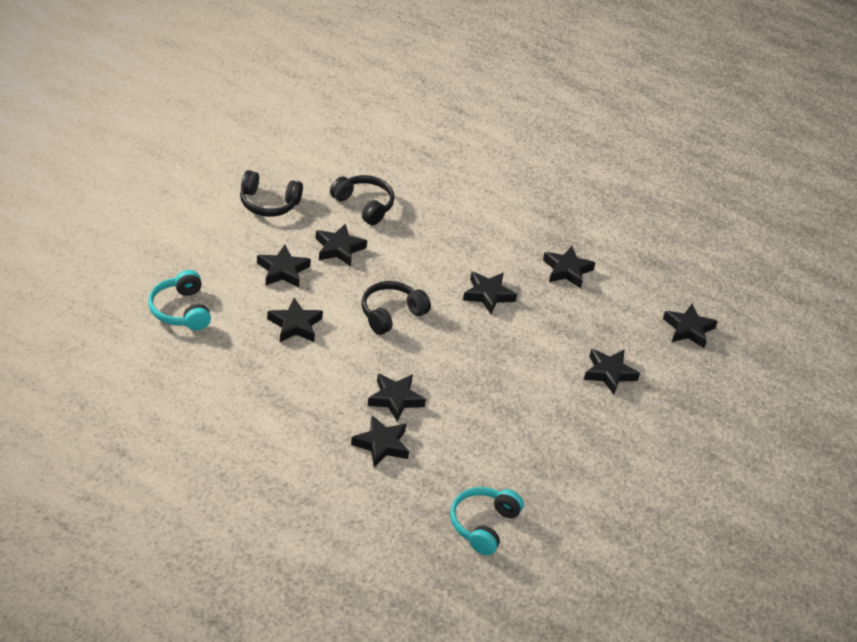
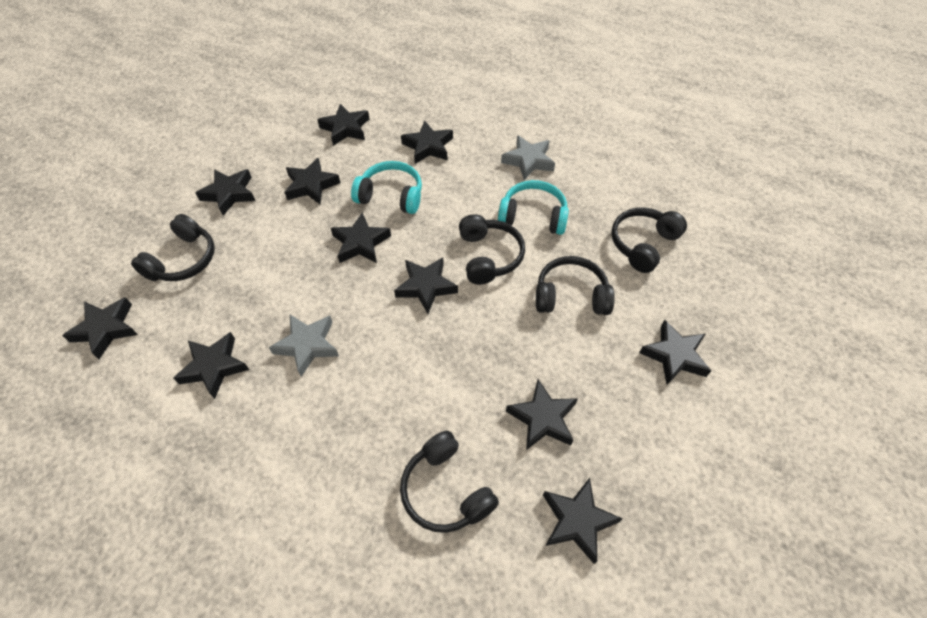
black headphones: [240,170,303,217] [330,175,394,225] [362,281,431,335] = 3 -> [131,214,215,281] [400,431,499,533] [459,214,525,285] [536,256,615,315] [611,207,687,273] = 5
black star: [257,245,311,288] [267,298,323,342] [315,223,367,267] [351,415,409,467] [367,373,426,422] [463,271,517,314] [543,246,595,288] [584,349,640,395] [663,304,718,348] = 9 -> [62,297,138,359] [173,332,249,399] [196,169,255,216] [284,158,340,205] [317,104,369,146] [331,212,391,263] [394,257,458,314] [401,121,453,164] [506,379,578,450] [543,478,623,564] [639,320,711,385] = 11
grey star: none = 0 -> [269,315,339,377] [501,135,555,180] = 2

